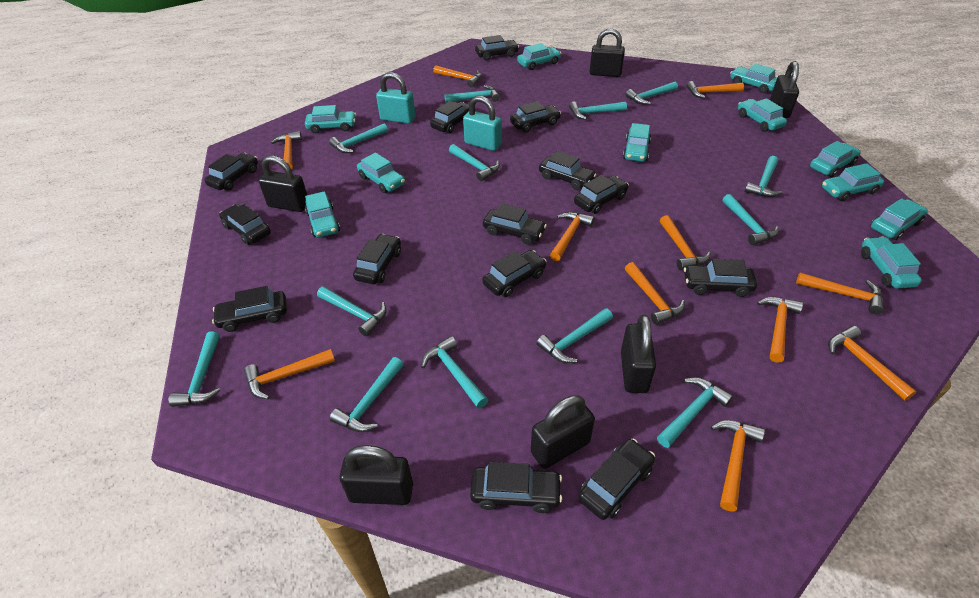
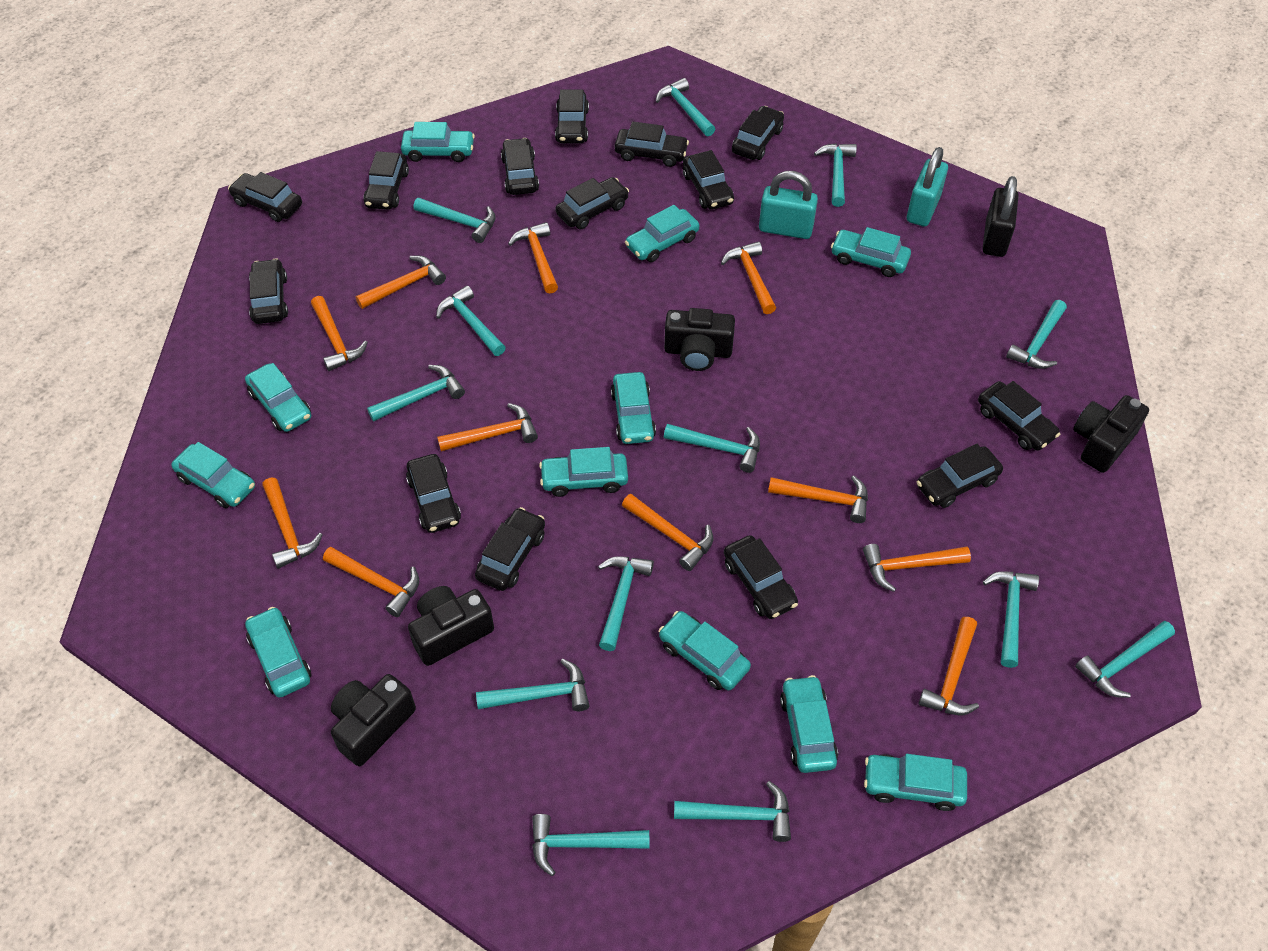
black camera: none = 0 -> [331,674,416,766] [408,586,494,666] [664,308,735,371] [1073,395,1149,473] = 4
black padlock: [258,156,307,212] [339,445,413,505] [531,395,595,469] [590,28,625,77] [621,314,656,393] [770,61,799,118] = 6 -> [982,176,1019,257] = 1

